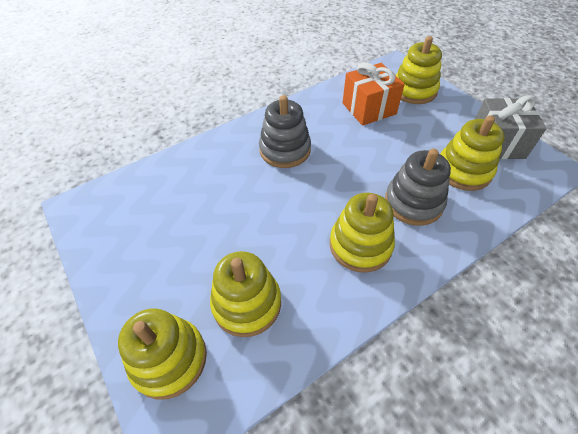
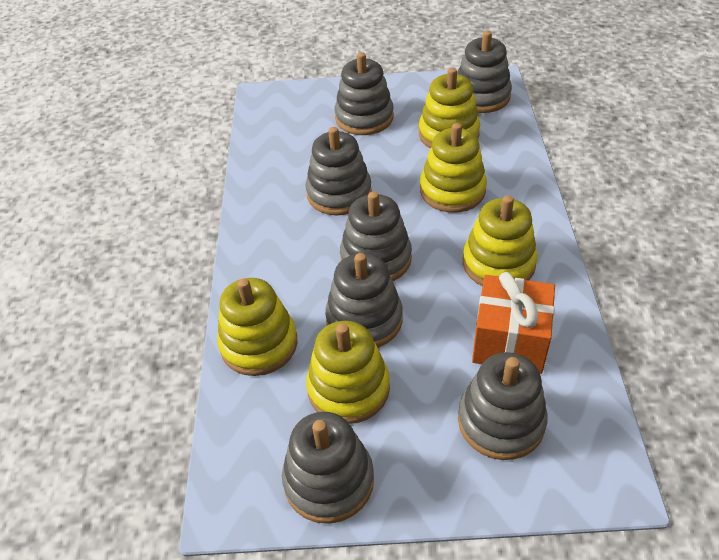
grey gift: [475,96,547,159] = 1 -> none = 0
grey stacking toy: [259,95,311,168] [385,149,451,226] = 2 -> [282,412,374,524] [306,127,372,215] [325,253,403,348] [335,52,394,135] [340,191,412,281] [457,31,512,113] [458,352,548,460] = 7

